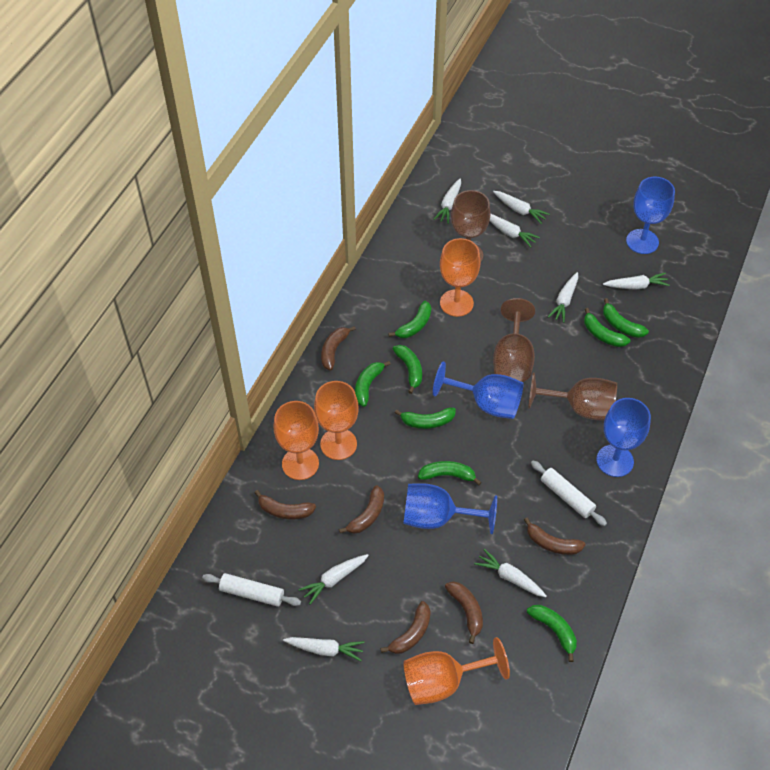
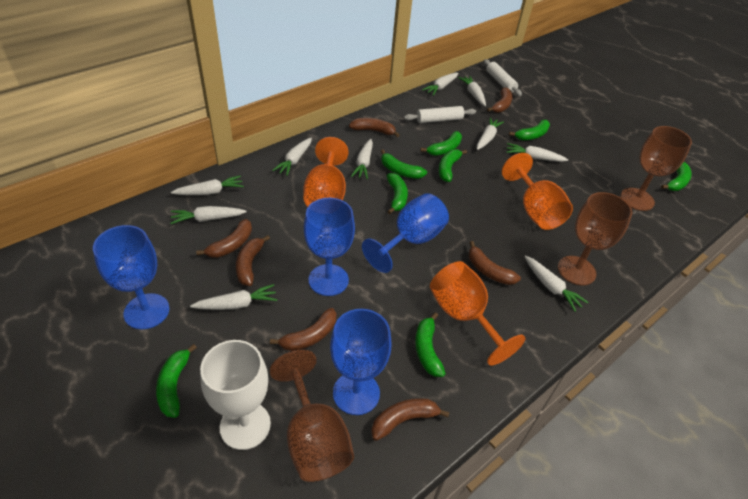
brown banana: [254,490,316,519] [321,326,356,370] [339,485,384,534] [380,601,431,654] [445,581,483,644] [524,518,586,555] = 6 -> [196,219,252,258] [236,235,270,286] [270,308,336,351] [349,118,400,137] [371,398,450,441] [469,241,521,285] [487,88,513,113] = 7
orange goblet: [274,401,319,480] [314,381,359,460] [404,637,510,705] [440,238,481,317] = 4 -> [304,137,348,207] [430,261,526,366] [502,153,573,230] = 3
white carrot: [283,637,364,661] [298,554,369,605] [433,178,461,224] [474,549,547,597] [490,213,540,247] [493,191,550,224] [548,272,578,323] [603,273,670,290] = 8 -> [170,206,247,224] [171,175,244,195] [190,284,277,310] [272,138,312,176] [351,139,373,179] [422,73,459,96] [458,76,486,106] [477,117,504,150] [506,143,568,162] [524,256,588,312] = 10
white goblet: none = 0 -> [200,340,271,450] = 1

